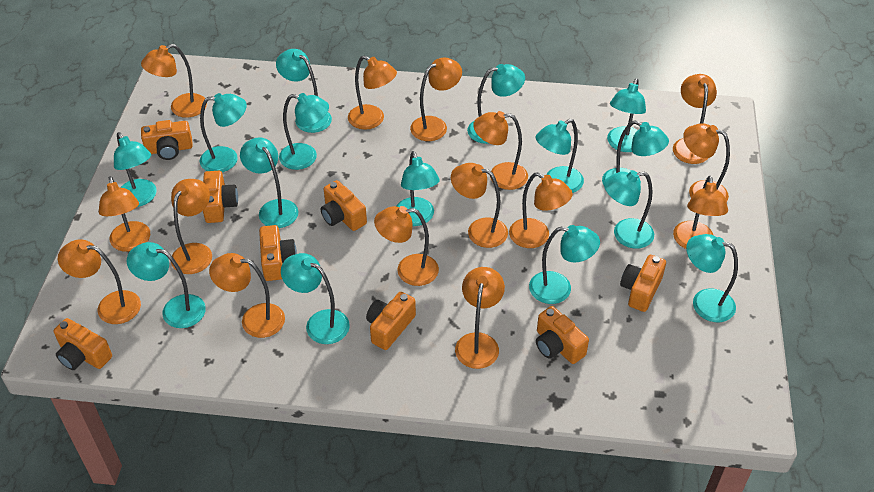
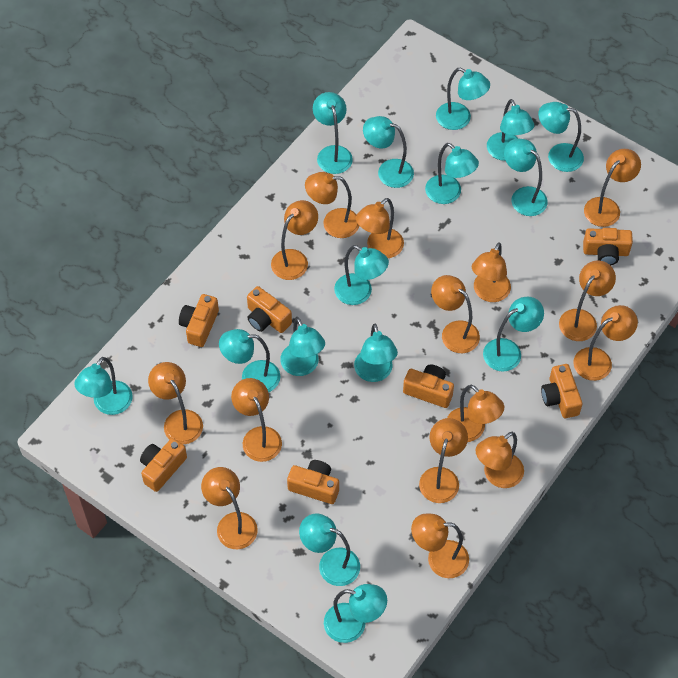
orange camera: [54,318,112,370] [141,120,193,160] [203,171,238,223] [259,225,297,281] [321,180,367,231] [366,292,416,350] [536,306,589,364] [620,255,666,312] = 8 -> [140,438,187,492] [179,294,219,347] [247,286,292,333] [287,460,339,504] [403,365,454,408] [541,364,583,418] [583,228,633,265] = 7

